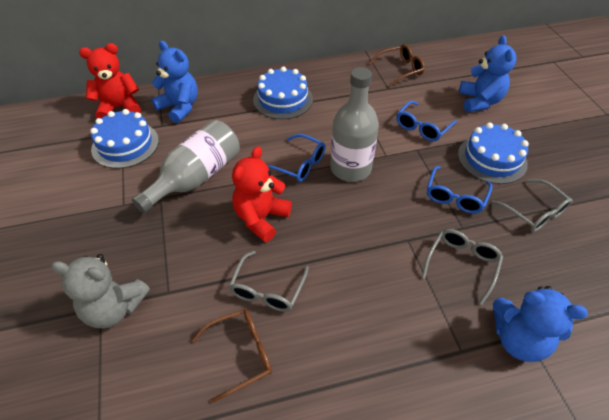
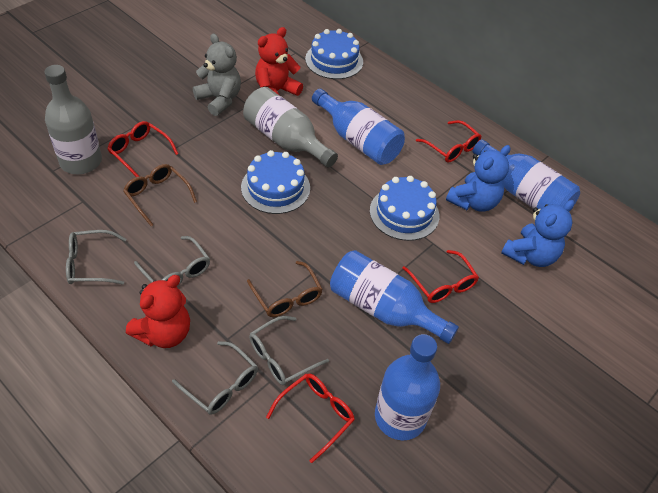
blue bottle: none = 0 -> [312,89,405,165] [330,250,459,344] [375,334,440,440] [473,139,580,212] = 4
blue glasses: [267,134,326,182] [397,101,457,141] [427,166,492,213] = 3 -> none = 0
blue teddy bear: [151,41,198,123] [459,35,517,112] [493,286,588,362] = 3 -> [446,145,511,212] [501,200,574,267] = 2
grey glasses: [229,251,309,312] [422,229,503,305] [491,179,573,232] = 3 -> [66,230,126,285] [134,236,210,287] [172,341,258,415] [249,316,329,385] = 4
red glasses: none = 0 -> [107,121,178,177] [266,373,355,463] [402,250,479,303] [416,120,481,163] = 4

